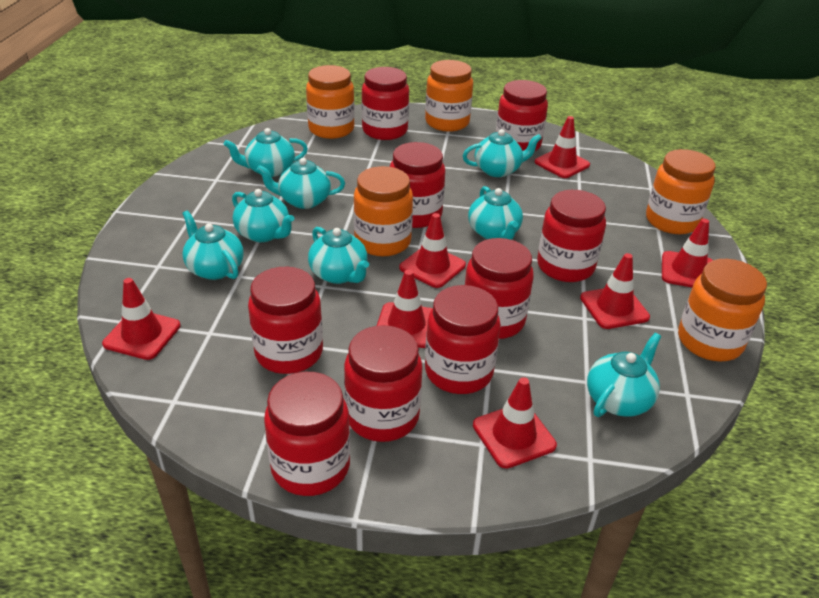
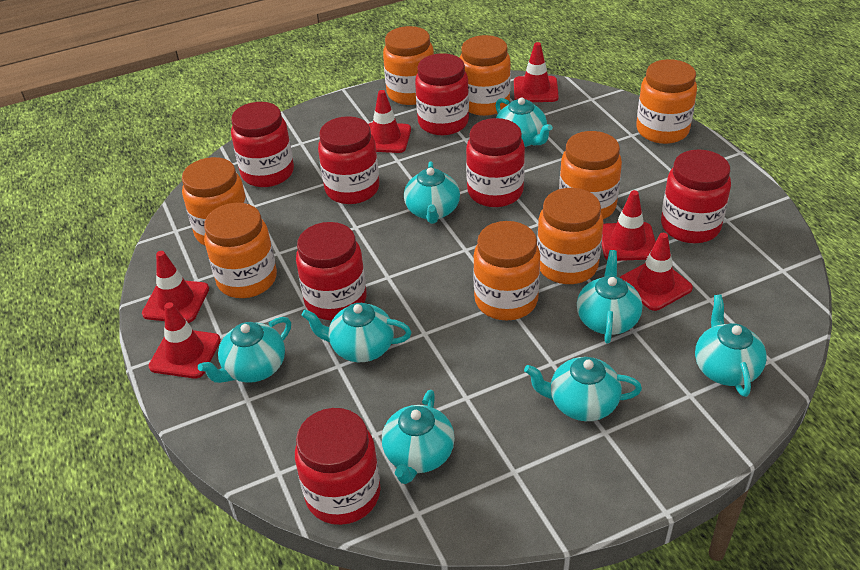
orange jar: [306,65,355,139] [354,166,413,256] [425,60,473,132] [646,149,716,234] [678,259,767,361] = 5 -> [182,157,248,246] [204,203,277,298] [383,26,434,105] [460,35,511,116] [473,221,540,320] [537,188,603,284] [559,131,622,219] [636,59,697,144] = 8
red jar: [248,267,323,374] [264,372,350,496] [344,325,422,442] [362,67,409,140] [390,142,445,228] [425,285,501,394] [464,238,534,339] [496,80,548,151] [537,190,606,282] = 9 -> [231,102,294,187] [295,408,381,525] [296,222,367,320] [318,116,379,204] [415,53,469,135] [466,118,525,207] [661,150,731,243] = 7
red traffic cone: [102,278,181,360] [377,270,432,348] [399,213,466,288] [473,377,557,469] [535,116,590,178] [580,253,650,329] [662,219,713,287] = 7 -> [142,251,209,323] [149,302,221,379] [368,90,411,153] [514,42,559,102] [602,190,656,261] [620,233,693,311] = 6

